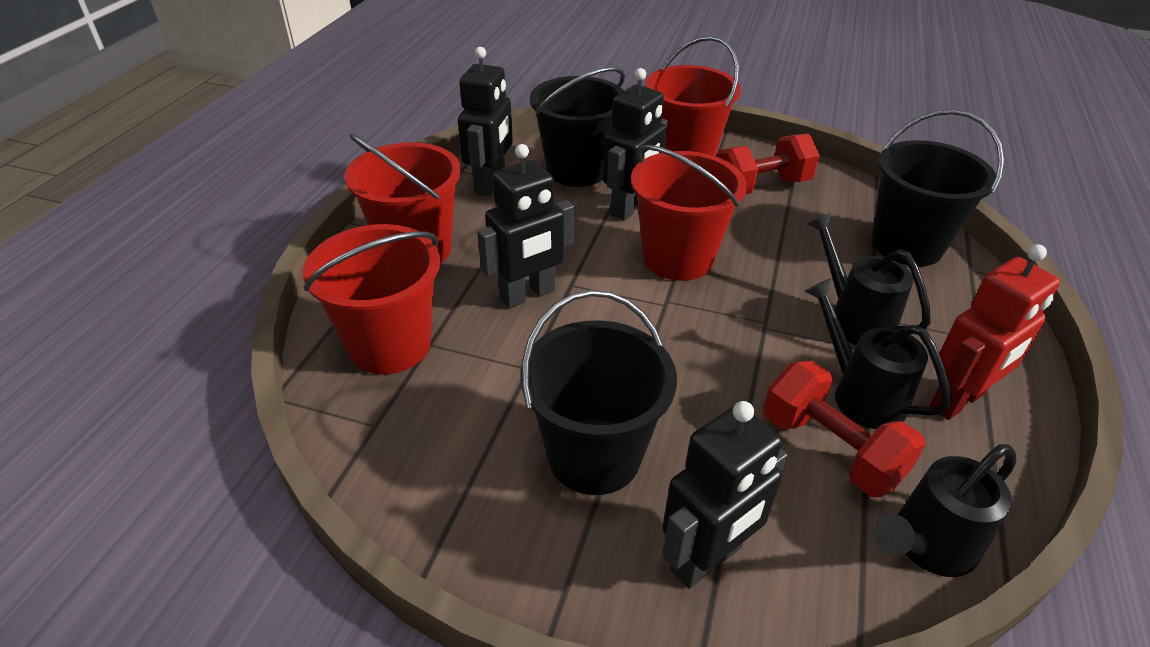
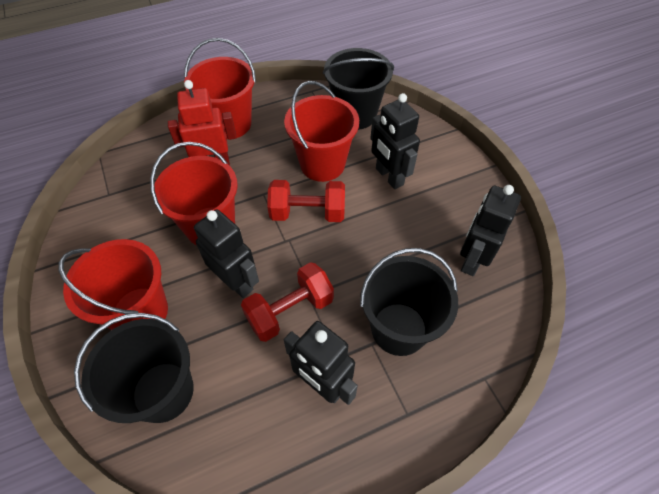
black watering can: [804,278,951,429] [807,212,931,345] [873,444,1017,577] = 3 -> none = 0

